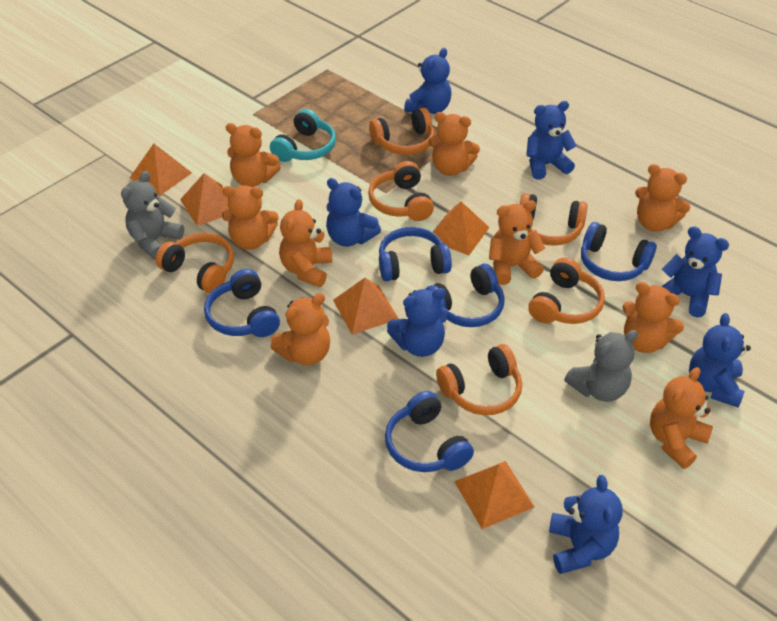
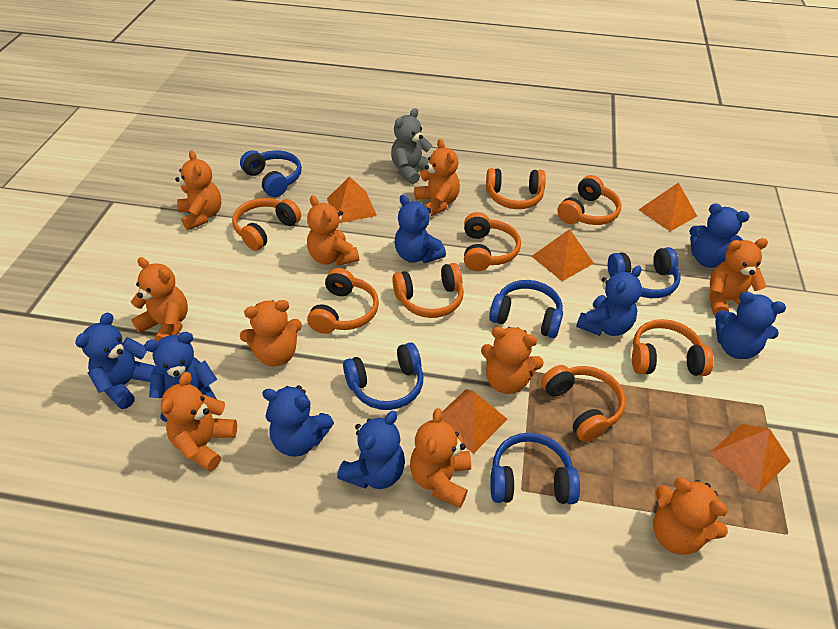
blue teddy bear: [326,178,381,247] [387,288,447,357] [404,48,452,114] [526,101,577,180] [549,475,623,574] [661,226,729,317] [689,313,751,408] = 7 -> [75,313,159,409] [144,332,217,422] [262,385,334,457] [337,411,405,489] [394,194,446,263] [576,266,642,336] [689,203,749,268] [715,292,786,359] = 8
grey teddy bear: [121,171,184,259] [564,330,638,402] = 2 -> [391,108,433,184] = 1
orange headphones: [155,233,234,293] [368,161,434,221] [369,108,435,155] [436,344,522,415] [520,193,588,246] [528,258,605,324] = 6 -> [232,198,301,251] [307,268,379,334] [392,263,464,318] [464,212,521,271] [486,168,546,209] [541,365,625,442] [557,175,621,225] [632,319,714,376] = 8
orange teddy bear: [222,185,279,250] [226,123,281,187] [271,293,330,365] [279,199,332,287] [428,112,480,176] [489,200,545,285] [622,282,684,353] [635,164,690,232] [650,367,713,469] = 9 -> [131,257,188,341] [161,372,237,472] [175,150,221,230] [240,300,302,366] [307,195,359,266] [410,408,471,508] [414,139,460,216] [481,327,544,394] [653,478,728,554] [710,238,768,316] = 10
turquoise headphones: [270,109,336,162] = 1 -> none = 0

